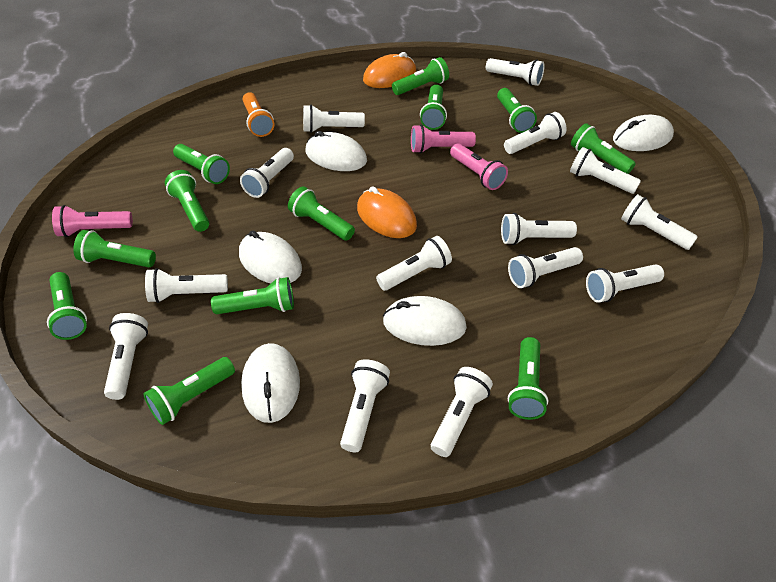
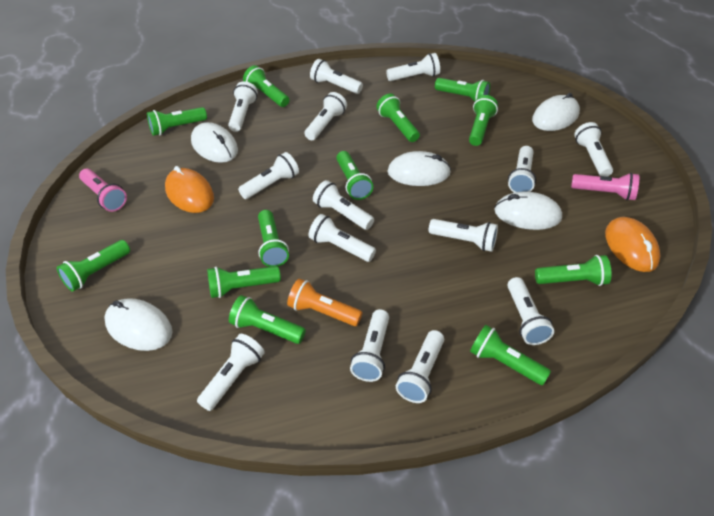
pink flashlight: [52,205,133,237] [411,124,476,153] [450,143,508,190] = 3 -> [79,168,127,212] [571,173,639,201] = 2

